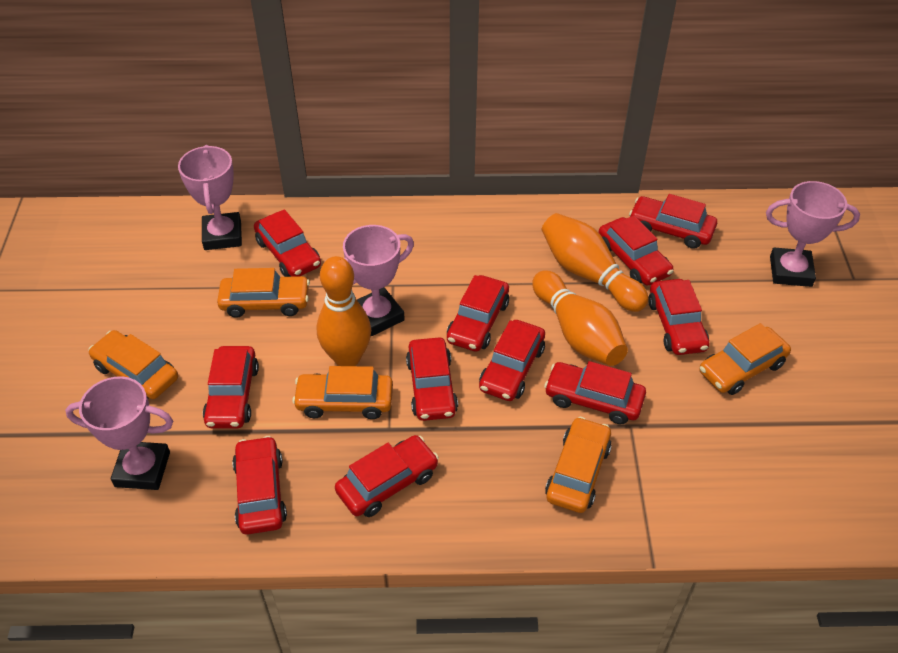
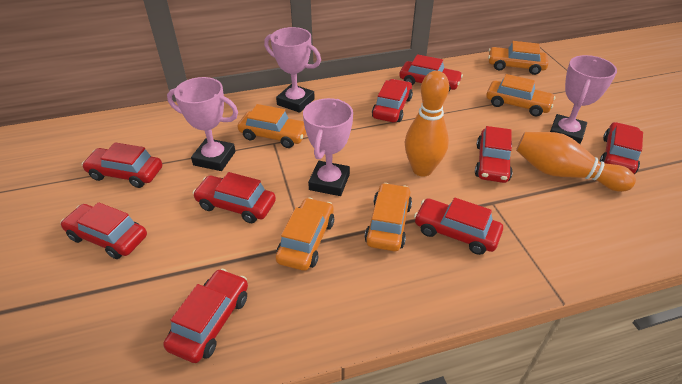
orange bowling pin: [317,256,371,366] [532,270,628,366] [542,213,649,312] = 3 -> [405,71,449,177] [516,132,636,192] = 2
red car: [203,346,259,428] [232,436,287,535] [254,209,321,277] [335,435,439,517] [406,338,458,421] [447,275,509,352] [479,320,545,401] [544,361,646,424] [598,215,674,286] [629,194,717,249] [648,279,709,355] = 11 -> [61,202,147,259] [82,142,162,188] [163,269,248,363] [193,172,276,223] [372,79,413,122] [399,54,463,91] [414,198,503,255] [475,126,513,183] [600,122,643,174] = 9

